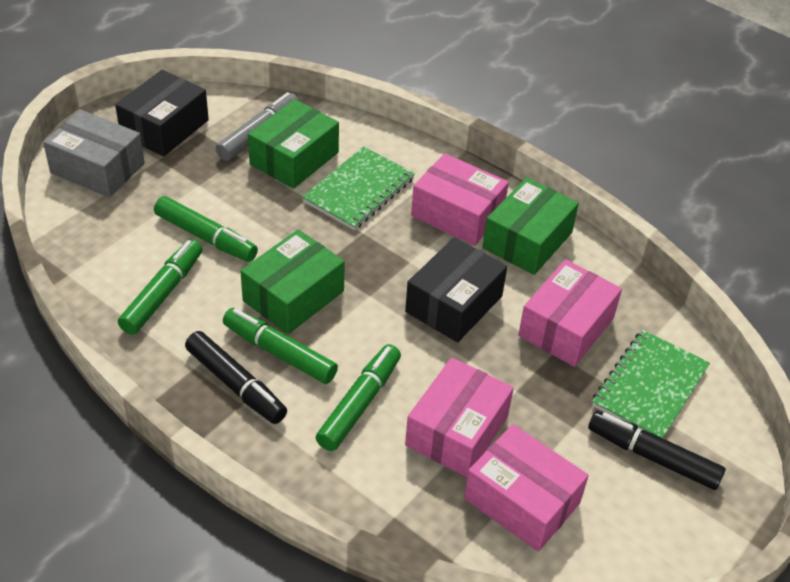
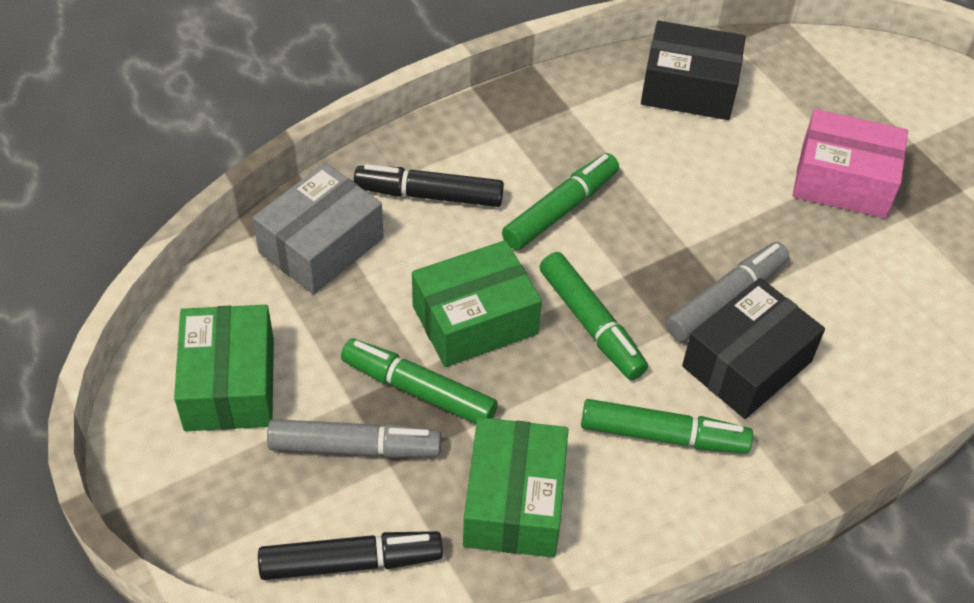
green notebook: [302,146,415,230] [592,330,710,438] = 2 -> none = 0
grey marker: [216,92,299,161] = 1 -> [267,419,441,458] [666,242,789,341] = 2
pink box: [405,357,514,477] [411,153,509,246] [464,424,589,552] [518,259,622,367] = 4 -> [793,109,908,218] = 1

